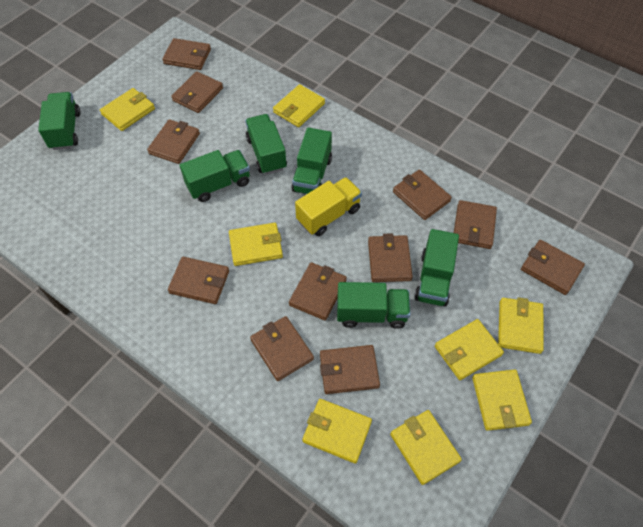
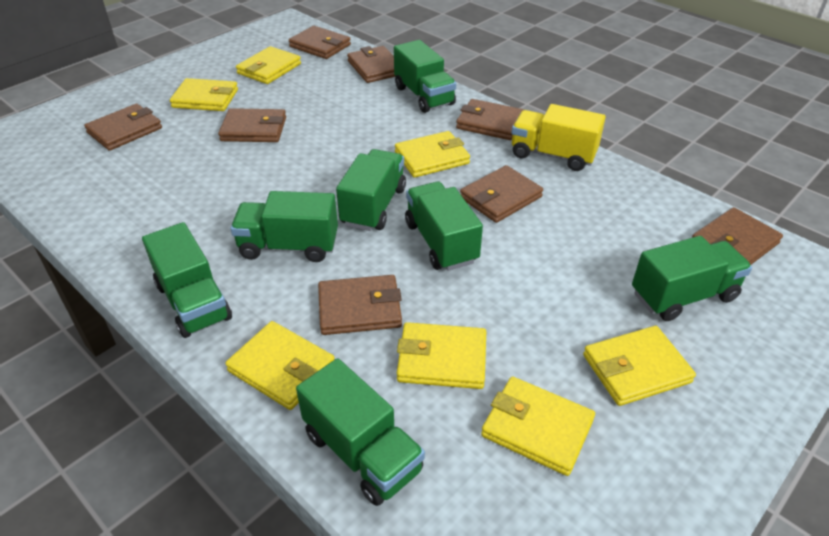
brown wallet: [147,119,200,164] [162,38,211,70] [168,257,229,304] [171,71,223,113] [250,316,314,381] [289,262,347,321] [320,345,380,394] [368,233,413,282] [393,170,452,220] [454,200,497,249] [521,240,585,295] = 11 -> [84,104,162,151] [218,108,286,142] [289,26,351,59] [318,275,402,335] [347,46,396,83] [456,99,524,140] [460,165,543,223] [692,207,783,265] = 8
green truck: [38,92,80,150] [180,150,250,202] [245,114,287,174] [292,127,332,194] [337,282,411,329] [414,229,459,306] = 6 -> [142,222,232,338] [230,191,338,262] [296,358,425,506] [336,149,406,231] [394,40,456,113] [405,182,483,271] [632,236,752,321] = 7
yellow wallet: [100,88,155,131] [229,223,283,266] [273,84,325,127] [302,399,372,464] [390,410,462,485] [435,319,504,380] [472,369,532,431] [498,297,544,354] = 8 -> [170,78,238,111] [225,321,335,410] [236,46,301,84] [395,131,470,178] [397,322,486,389] [481,376,595,476] [583,326,696,406] = 7

